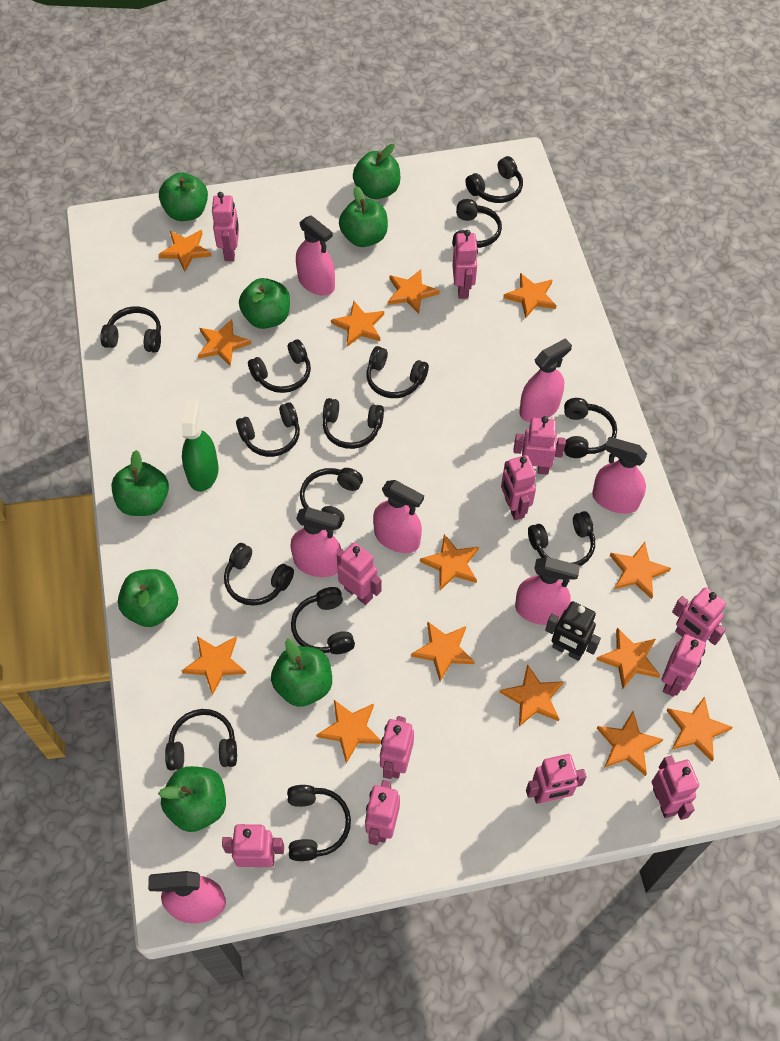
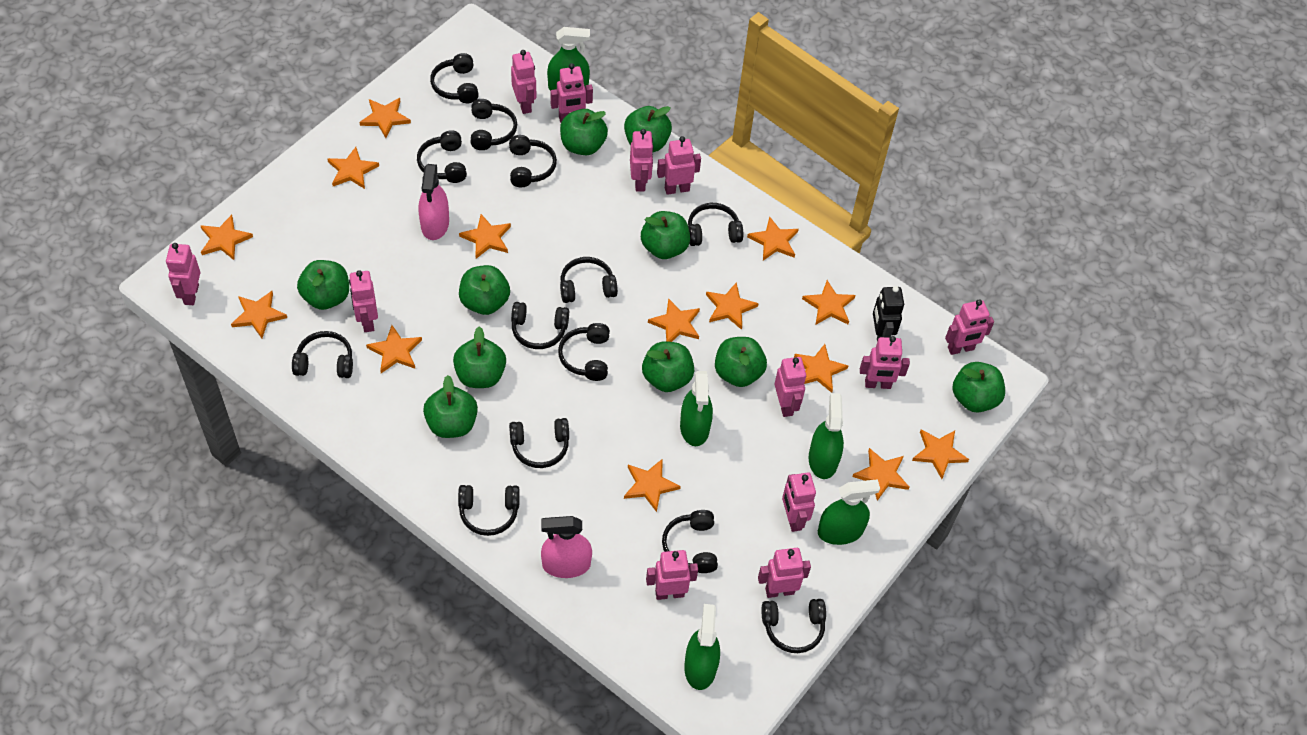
black headphones: [100,306,161,353] [165,709,237,770] [224,543,294,606] [236,402,300,457] [248,339,311,393] [287,785,351,861] [291,587,355,654] [300,468,363,529] [323,398,384,449] [366,346,429,398] [452,199,502,248] [465,156,523,203] [528,511,595,566] [564,398,617,458] = 14 -> [292,331,353,378] [417,130,467,183] [430,53,479,103] [458,485,520,536] [471,99,517,150] [509,135,557,188] [509,418,569,468] [511,302,569,349] [558,323,610,381] [560,257,618,303] [662,510,718,573] [688,203,743,246] [761,599,826,653] = 13
green apple: [111,450,169,516] [118,569,178,627] [158,766,226,832] [159,172,208,221] [239,278,290,329] [271,638,332,707] [339,186,388,247] [353,144,400,199] = 8 -> [297,260,349,310] [423,375,478,438] [453,326,506,388] [459,265,510,315] [560,109,608,155] [624,106,672,152] [641,211,690,259] [642,341,694,392] [715,337,767,387] [952,362,1005,413] = 10
green spray bottle: [182,399,219,492] = 1 -> [547,27,590,91] [680,371,713,446] [684,604,720,690] [809,393,844,479] [818,479,880,545] = 5
pink spray bottle: [148,871,226,923] [290,507,341,577] [296,215,335,296] [373,480,424,553] [515,557,580,625] [519,338,572,422] [592,437,647,514] = 7 -> [418,164,449,240] [541,516,592,578] = 2

